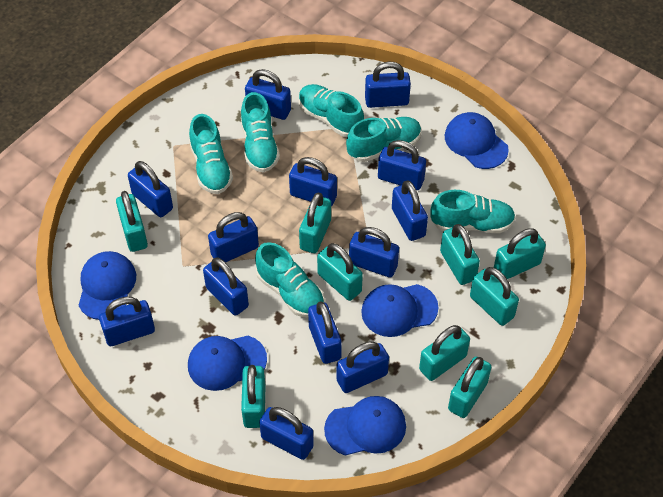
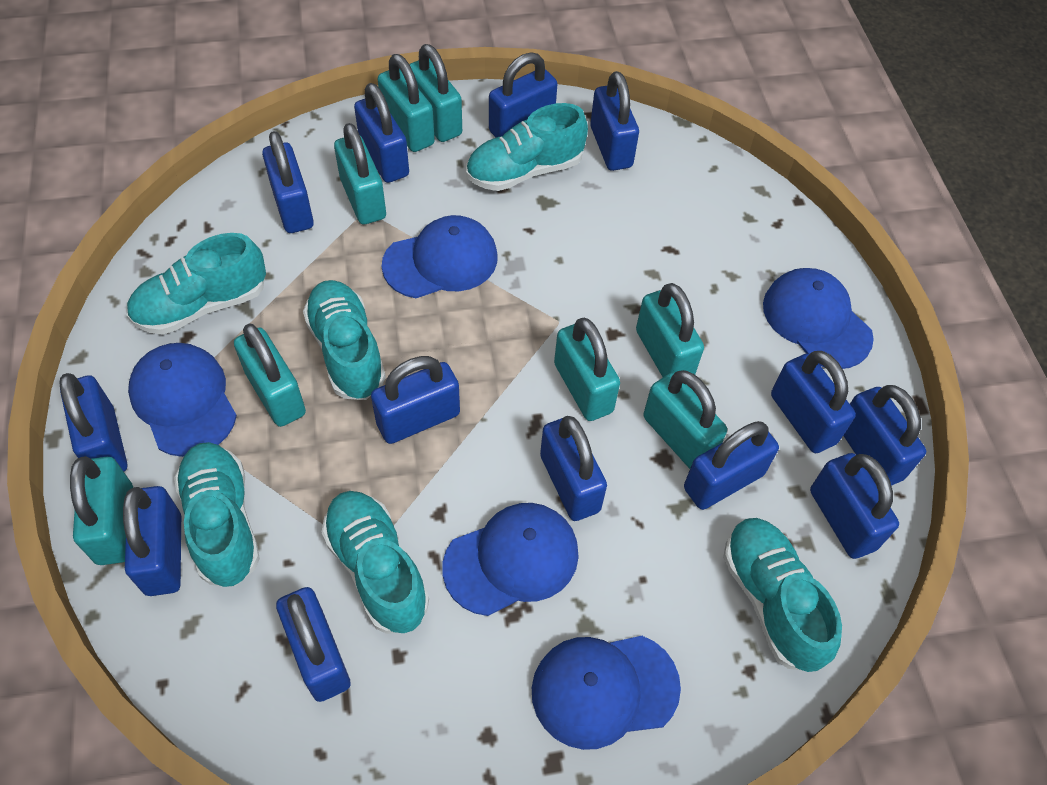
turquoise padlock: [116,191,148,252] [241,365,266,428] [299,193,331,253] [317,243,363,301] [419,325,470,381] [440,224,480,285] [448,357,491,418] [470,267,519,326] [494,228,546,279] = 9 -> [70,456,133,565] [234,323,306,427] [334,123,386,225] [378,54,435,152] [409,44,462,142] [554,318,620,421] [636,283,704,377] [643,370,727,469] = 8

